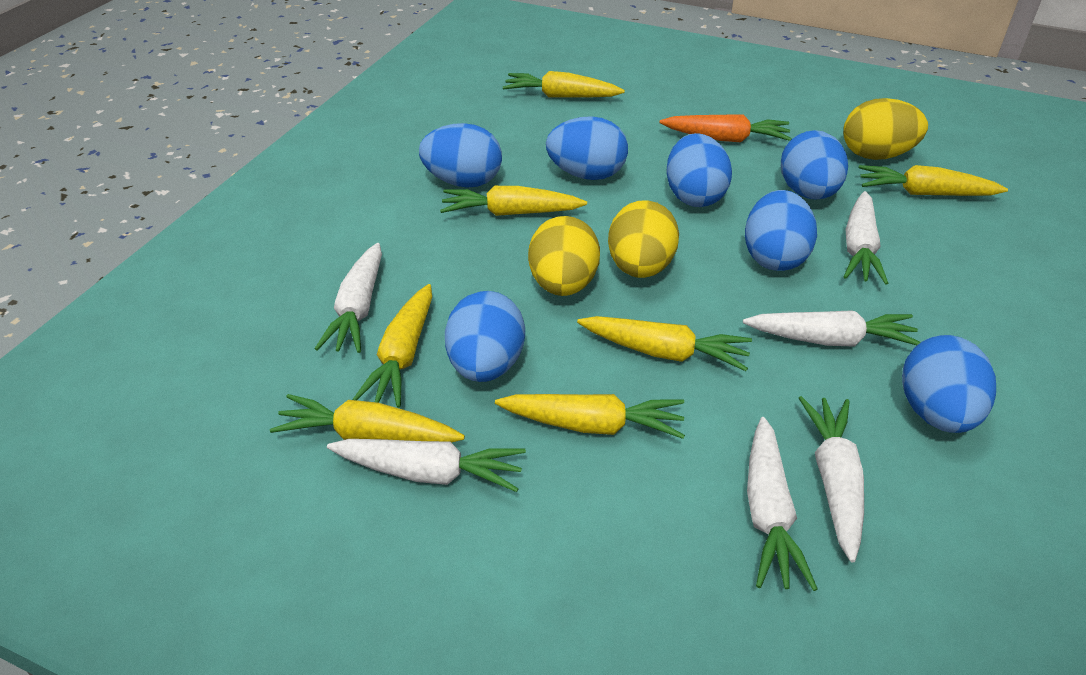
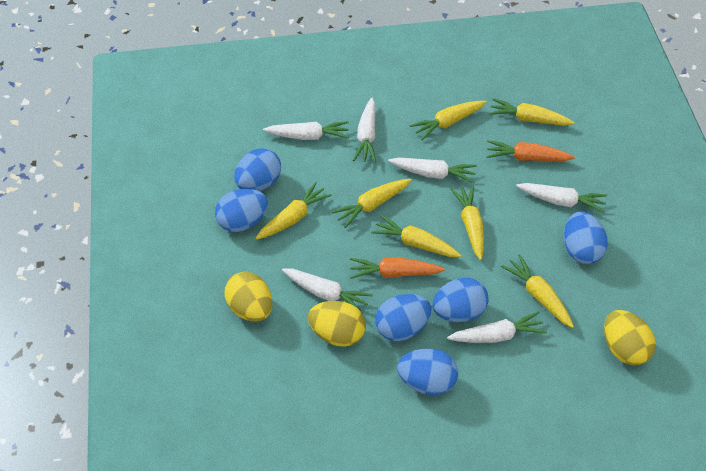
blue egg: [419,123,502,188] [445,291,525,382] [546,116,628,180] [666,133,732,207] [745,190,817,271] [781,130,848,200] [902,335,996,433] = 7 -> [215,189,268,232] [234,148,281,191] [375,294,432,341] [397,349,458,395] [432,278,488,322] [564,212,608,264] = 6
orange carrot: [660,114,792,142] = 1 -> [350,257,445,279] [487,140,575,161] = 2

